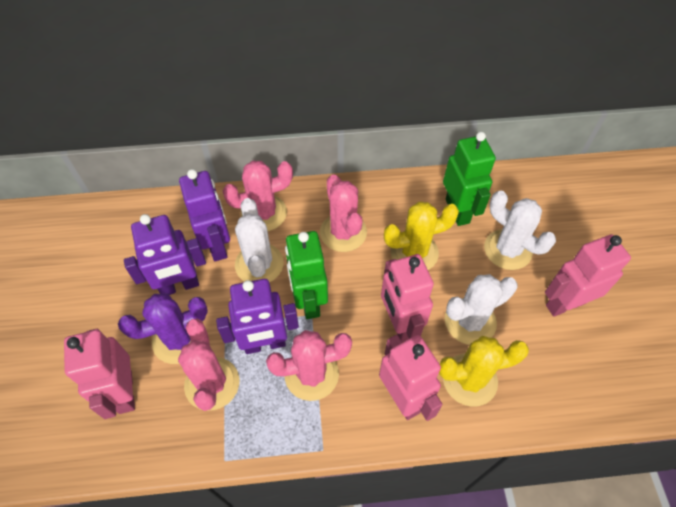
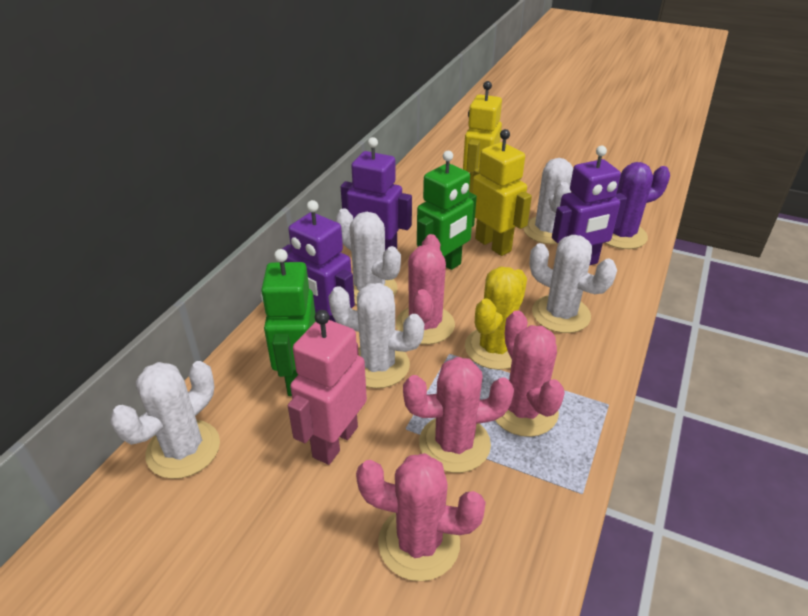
pink robot: [64,329,135,419] [379,335,442,421] [381,254,434,342] [545,234,631,317] = 4 -> [288,310,367,465] = 1
white cactus: [235,198,284,282] [445,274,517,345] [484,190,556,270] = 3 -> [110,361,220,479] [328,283,424,388] [335,208,401,305] [523,158,573,244] [529,235,617,333] = 5
yellow cactus: [384,202,459,270] [439,336,529,407] = 2 -> [465,267,527,370] = 1
yellow robot: none = 0 -> [463,81,502,193] [472,129,532,256] = 2

